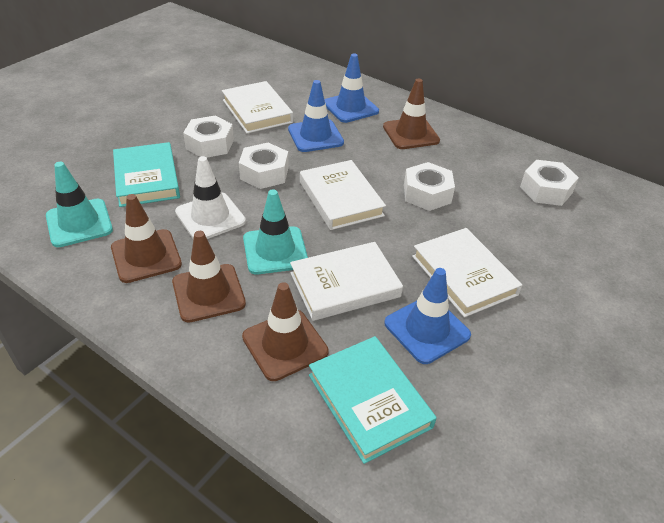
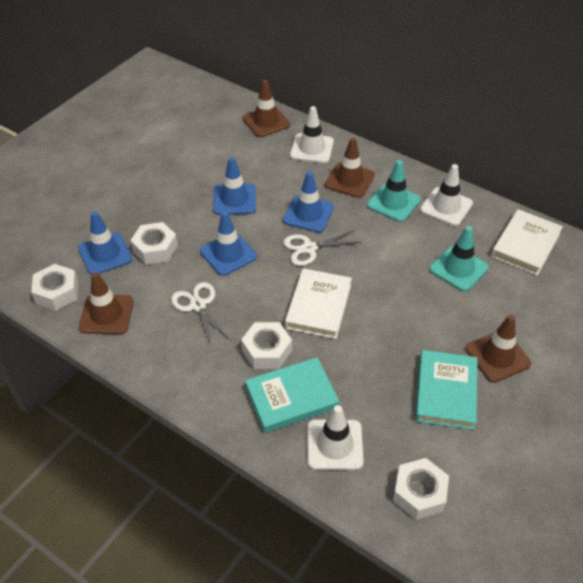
blue traffic cone: [288,80,344,152] [325,54,379,123] [384,268,471,364] = 3 -> [78,211,132,275] [200,211,257,276] [213,157,256,215] [283,171,334,233] = 4
white book: [222,81,293,134] [290,242,403,321] [300,160,386,230] [412,228,522,317] = 4 -> [285,268,352,339] [491,209,563,276] = 2
white scissors: none = 0 -> [171,282,231,345] [283,230,361,266] = 2
white traffic cone: [175,156,246,239] = 1 -> [290,106,334,163] [307,405,364,470] [420,164,473,226] = 3

